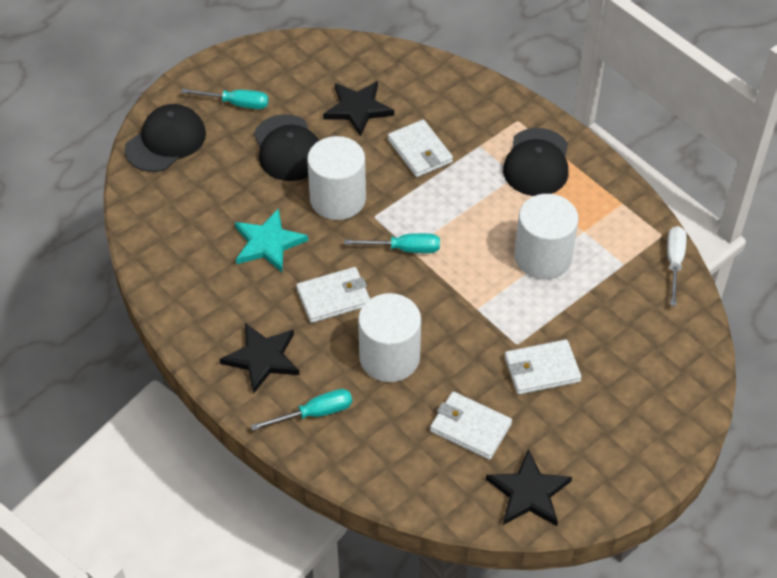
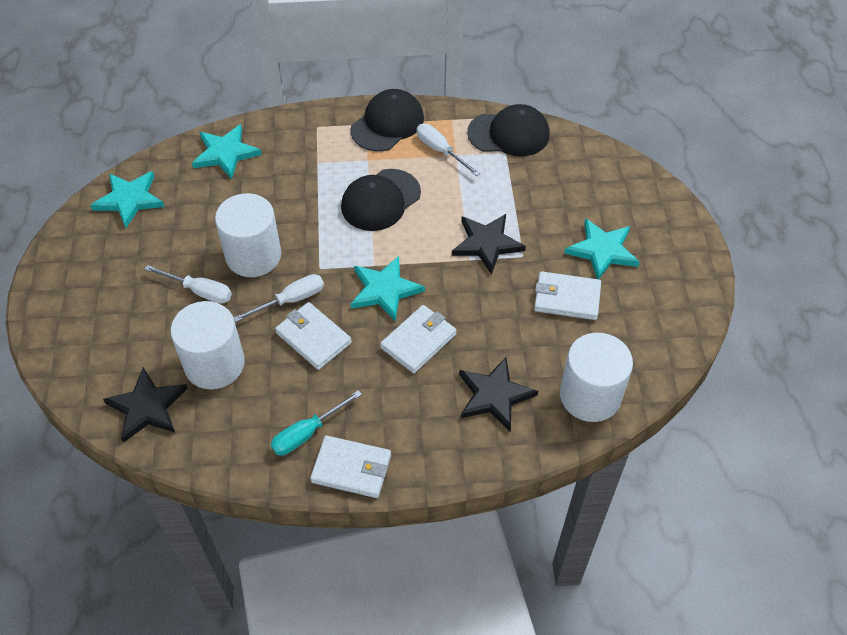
turquoise screwdriver: [181,88,269,109] [251,389,352,431] [344,233,440,253] = 3 -> [271,390,362,455] = 1
turquoise star: [235,208,308,272] = 1 -> [90,171,165,228] [192,124,262,179] [351,256,425,322] [564,218,640,279] = 4
white screwdriver: [667,226,687,306] = 1 -> [144,265,232,303] [233,274,324,322] [416,124,480,176] = 3

